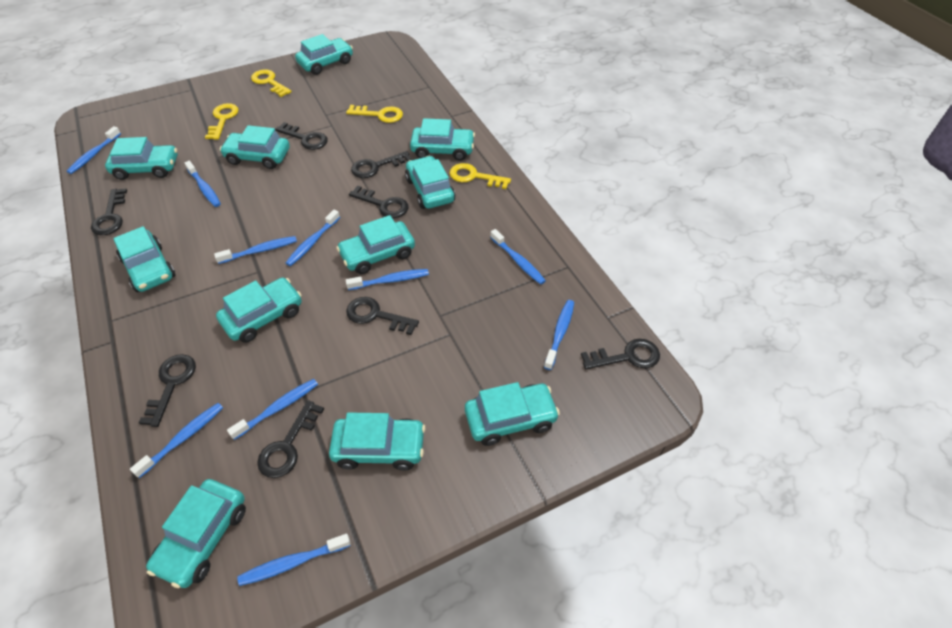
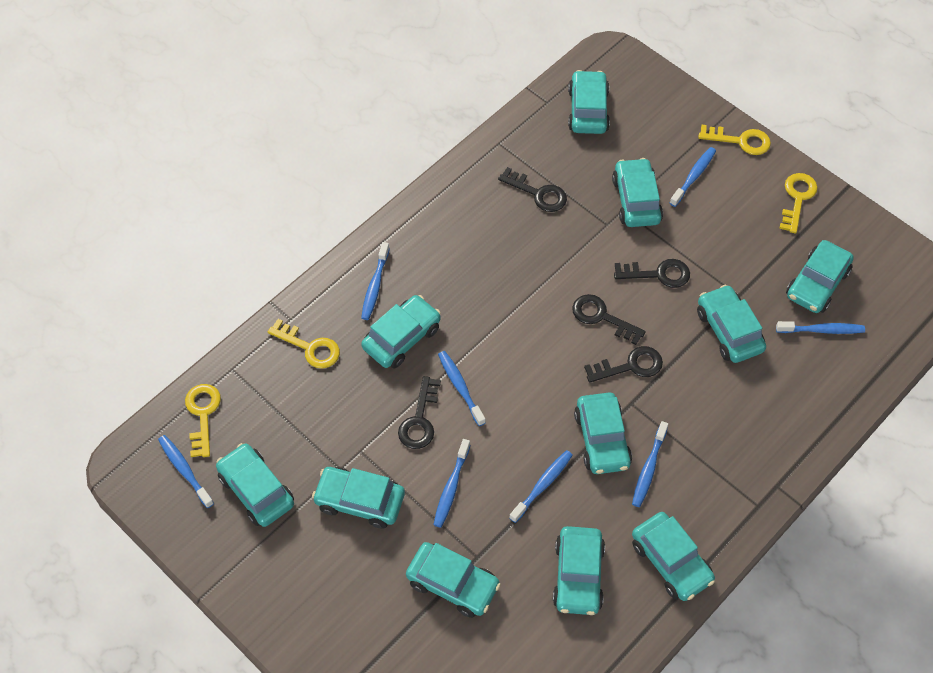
black key: [91,188,127,235] [139,354,196,427] [257,400,324,478] [275,122,328,150] [346,297,419,335] [349,186,409,218] [351,151,412,178] [581,339,660,369] = 8 -> [398,376,441,449] [498,167,567,212] [572,294,646,345] [584,346,663,383] [614,259,690,288] = 5
blue toothbrush: [67,126,121,174] [130,403,223,478] [184,161,221,207] [214,236,297,264] [227,379,318,440] [237,534,351,586] [286,210,340,266] [346,269,429,290] [490,229,546,285] [544,300,574,370] = 10 -> [158,435,214,508] [361,242,390,320] [433,439,470,528] [438,351,486,426] [509,450,573,523] [632,421,668,507] [670,147,716,207] [776,321,865,334] = 8

